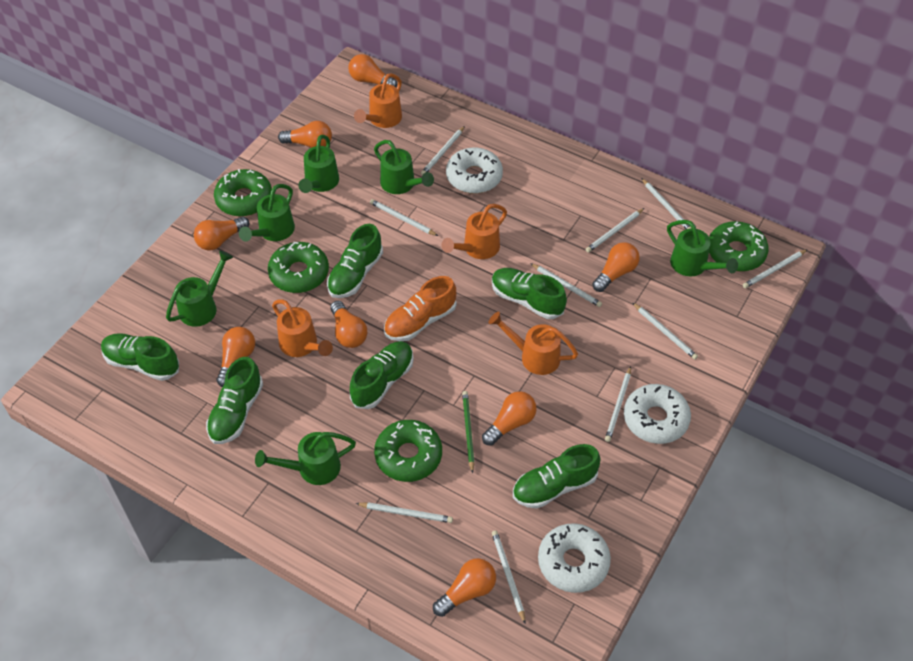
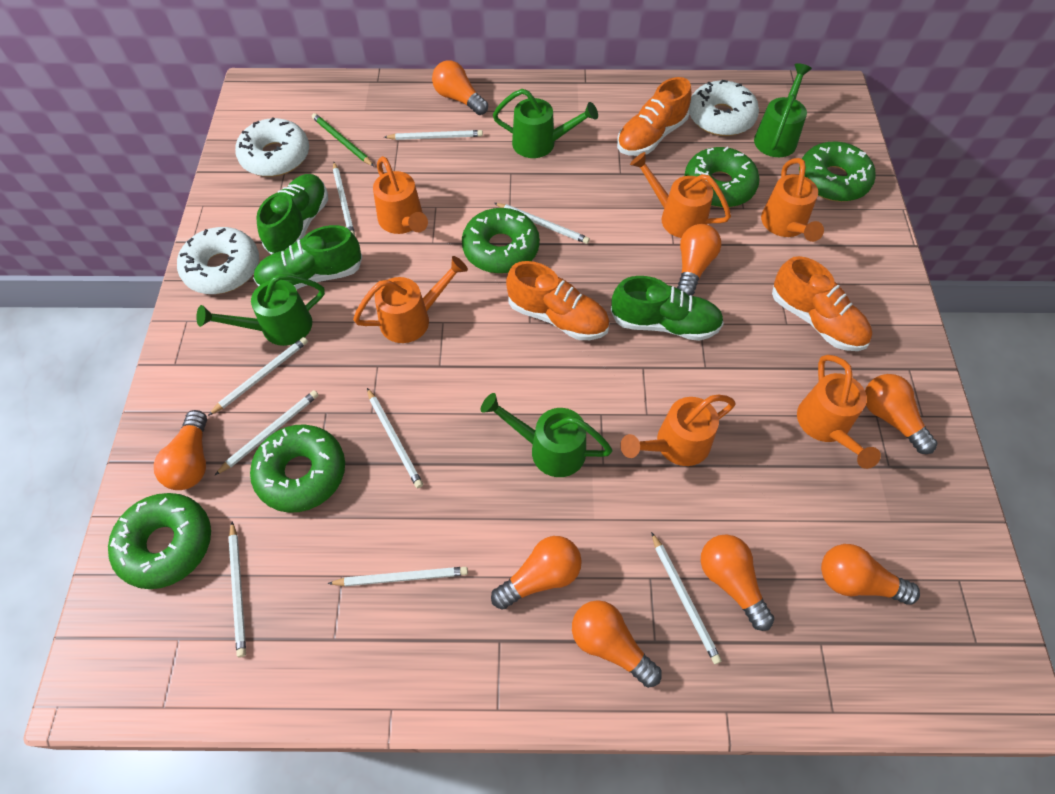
green donut: [214,169,272,217] [268,242,329,293] [374,420,442,482] [709,221,769,272] = 4 -> [108,493,211,589] [250,425,345,513] [462,208,540,274] [684,147,760,207] [799,141,876,202] = 5
green shoe: [101,333,179,381] [206,357,263,444] [327,224,383,298] [350,341,414,409] [492,268,567,319] [513,444,601,509] = 6 -> [253,225,362,290] [256,174,328,254] [611,276,724,341] = 3
green watering can: [166,251,233,327] [239,184,295,241] [255,432,356,485] [298,135,339,193] [374,140,434,194] [667,220,738,276] = 6 -> [196,274,325,346] [481,393,613,477] [493,89,598,158] [754,63,812,157] = 4
orange shoe: [384,276,457,341] = 1 -> [506,261,609,340] [617,77,691,156] [772,256,872,351] = 3
orange watering can: [272,299,333,357] [354,73,402,128] [441,204,507,259] [488,312,578,375] = 4 -> [353,256,468,343] [373,156,428,234] [620,394,735,466] [630,152,731,238] [761,158,824,242] [797,355,881,469] = 6
white pencil: [356,502,453,523] [370,199,438,236] [421,126,465,175] [492,530,525,623] [530,263,602,307] [586,208,644,252] [605,366,631,442] [632,302,698,360] [641,178,691,229] [743,249,808,288] = 10 -> [208,337,308,416] [215,390,319,475] [229,521,246,658] [328,567,468,586] [333,162,355,236] [367,388,423,488] [384,130,483,140] [494,203,590,244] [651,532,722,664] = 9

